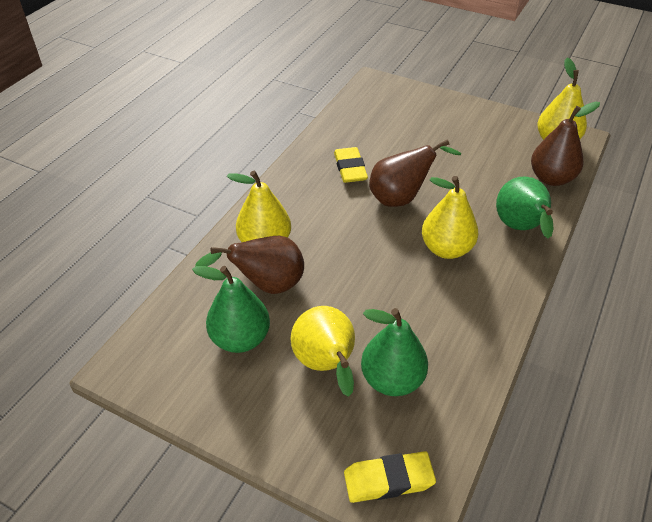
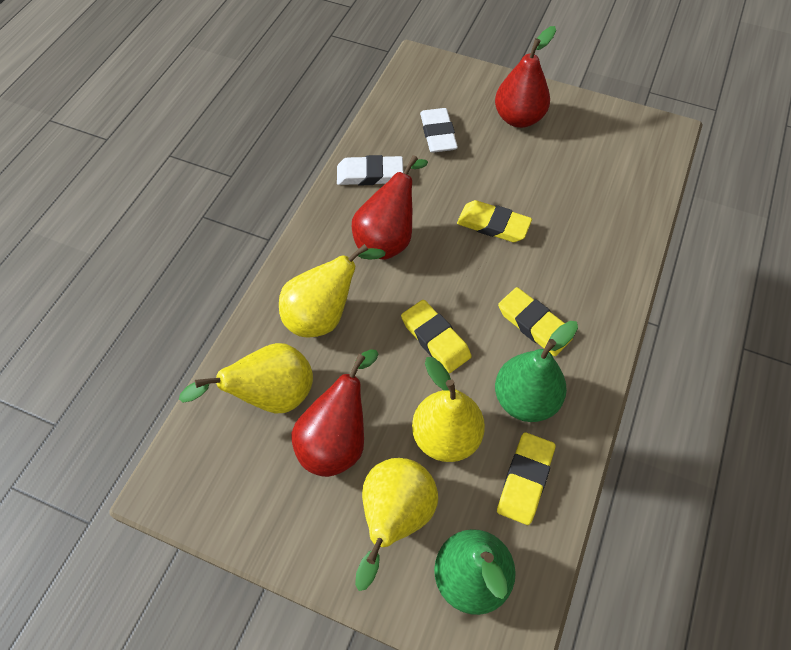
brown pear: [195,236,304,294] [369,139,461,207] [531,102,600,186] = 3 -> none = 0
green pear: [192,266,270,353] [361,308,428,396] [496,177,554,239] = 3 -> [434,529,516,615] [495,321,578,422] = 2
red pear: none = 0 -> [292,350,379,477] [352,155,428,260] [495,26,556,128] = 3
white eraser: none = 0 -> [337,155,404,185] [420,108,458,153] = 2
yellow eraser: [334,147,368,183] [344,451,436,503] = 2 -> [401,300,472,373] [457,200,532,242] [497,432,555,525] [498,287,573,356] = 4

